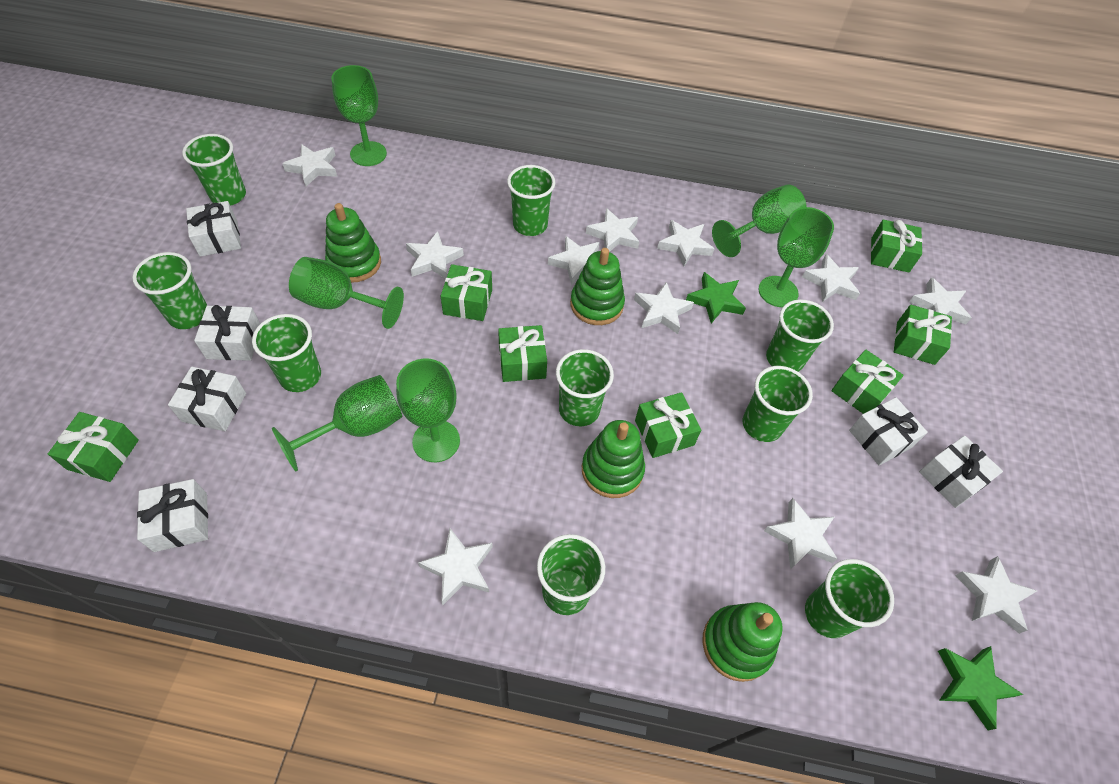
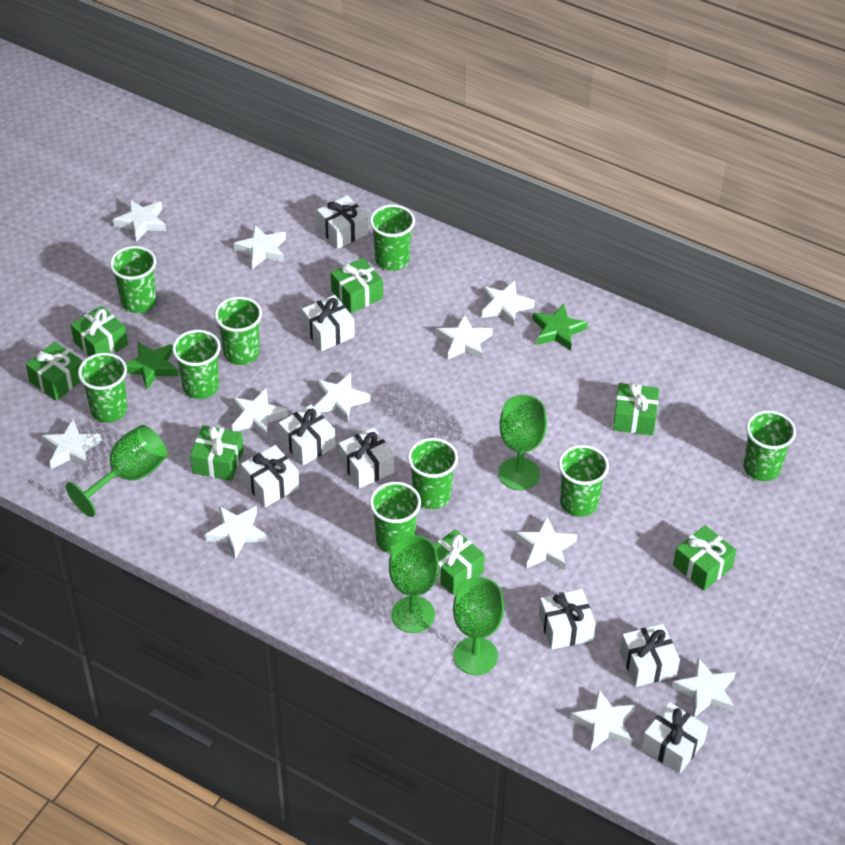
green goblet: [272,375,402,471] [289,257,404,329] [331,65,387,166] [396,359,460,462] [712,185,806,257] [758,207,834,307] = 6 -> [65,425,168,517] [389,535,439,633] [453,577,504,675] [499,395,547,490] = 4
green stacking toy: [325,203,381,283] [570,248,625,325] [582,420,645,498] [702,602,783,682] = 4 -> none = 0
white gift: [137,479,208,552] [168,367,246,431] [186,201,241,257] [194,305,260,361] [849,397,928,465] [919,436,1003,508] = 6 -> [241,445,299,507] [279,404,336,465] [302,295,355,351] [317,195,368,249] [338,428,394,488] [539,589,596,650] [620,624,680,687] [641,702,708,774] = 8

